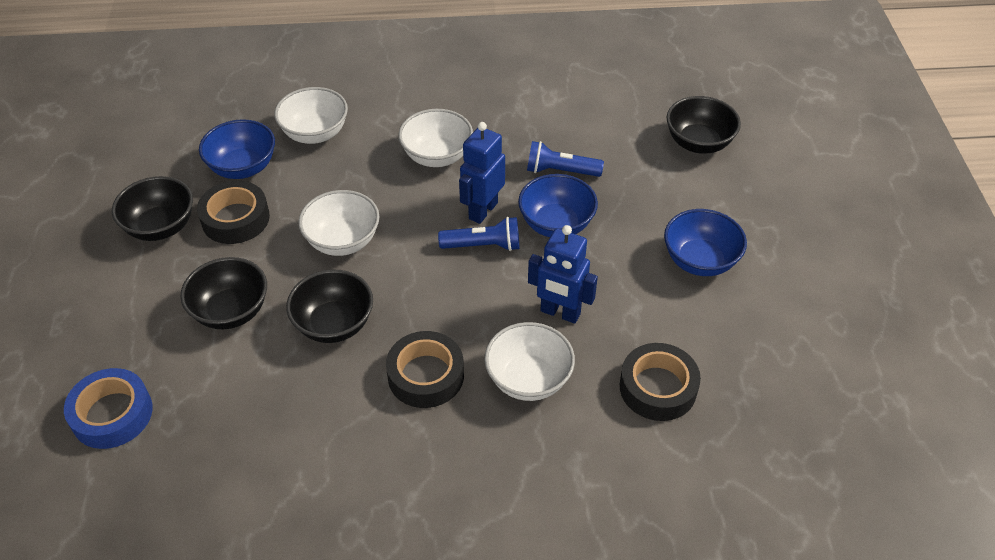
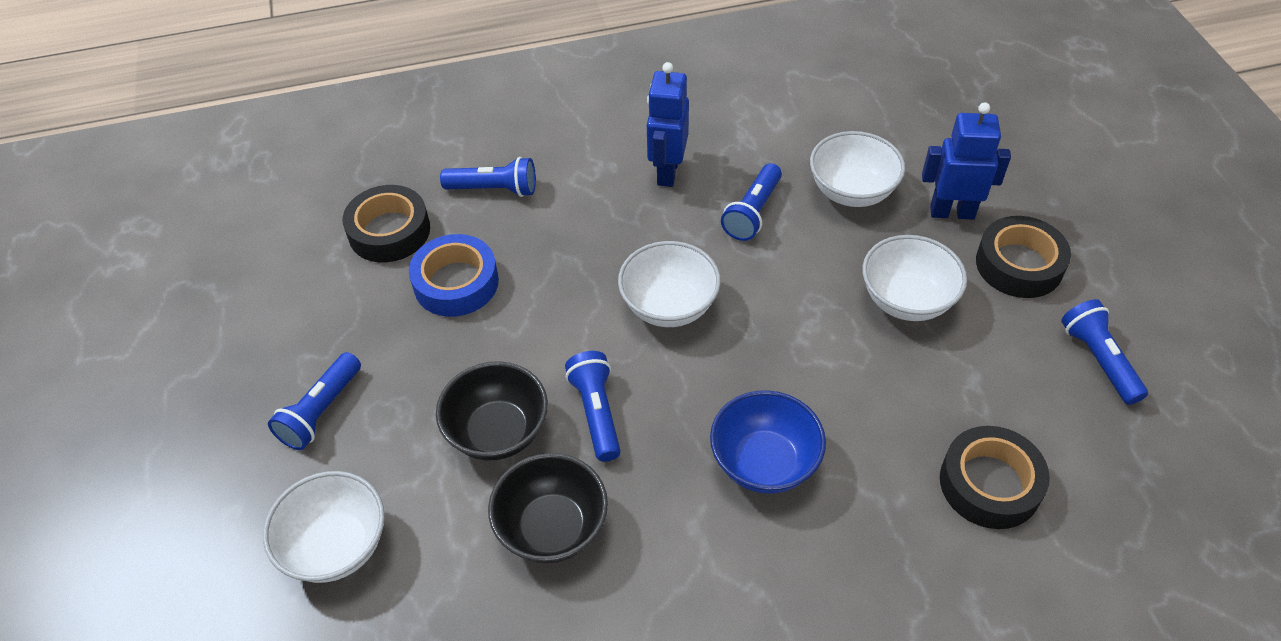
black bowl: [112,176,193,241] [180,257,267,329] [286,270,373,343] [666,96,741,154] = 4 -> [436,361,548,460] [488,453,608,563] = 2
blue bowl: [199,119,275,179] [518,174,598,237] [664,209,747,276] = 3 -> [710,390,826,494] = 1
blue flashlight: [438,217,519,251] [527,141,604,177] = 2 -> [268,352,361,450] [440,157,536,197] [565,351,621,462] [721,163,782,241] [1061,299,1148,405] = 5

